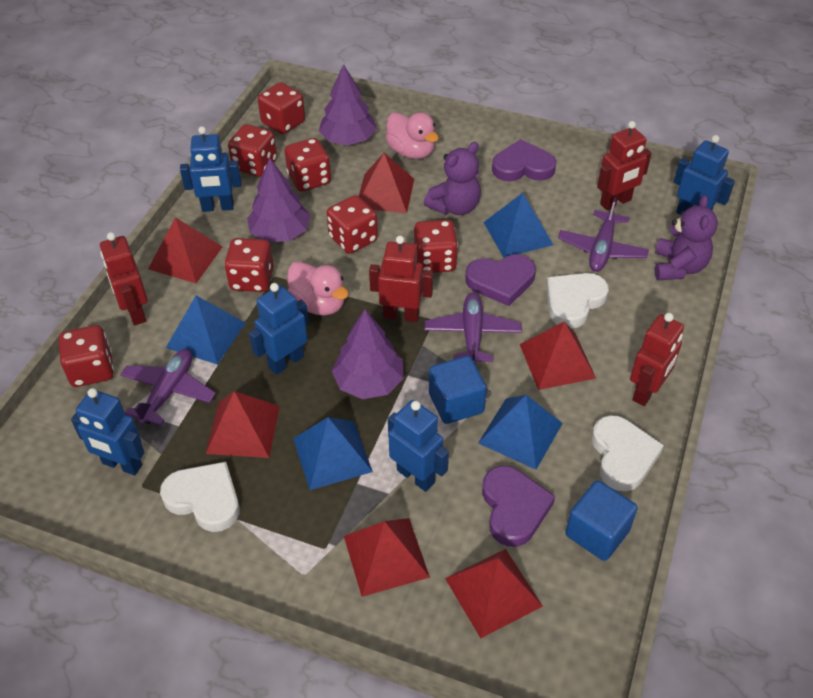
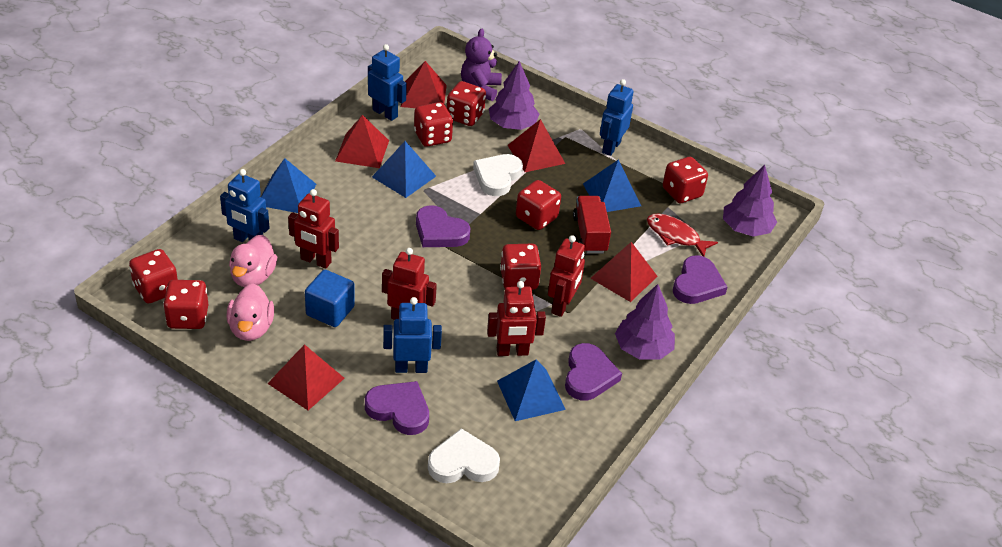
blue cube: [429,356,487,424] [565,480,638,561] = 2 -> [305,270,355,327] = 1
blue robot: [71,388,145,475] [180,126,242,212] [249,283,309,375] [388,400,449,492] [674,135,735,215] = 5 -> [220,169,269,242] [368,44,407,121] [383,297,442,373] [600,79,634,156] = 4
purple heart: [466,254,536,306] [482,466,555,547] [492,139,556,182] = 3 -> [365,381,429,435] [416,205,471,247] [565,343,622,400] [673,255,727,304] = 4
purple plane: [120,349,216,426] [425,293,522,365] [558,198,649,272] = 3 -> none = 0
purple teddy bear: [424,142,481,215] [654,195,718,280] = 2 -> [461,29,502,101] = 1
red fish: none = 0 -> [647,213,718,256] = 1
red pyramid: [148,217,222,283] [206,391,280,458] [344,518,430,597] [359,153,414,213] [445,549,543,638] [520,321,596,390] = 6 -> [267,344,345,410] [335,115,389,168] [401,61,447,108] [507,119,565,172] [590,242,658,302] = 5
red truck: none = 0 -> [573,196,611,254] = 1
white heart: [160,462,240,532] [546,273,609,329] [592,415,664,491] = 3 -> [428,428,500,483] [473,154,523,196] = 2

